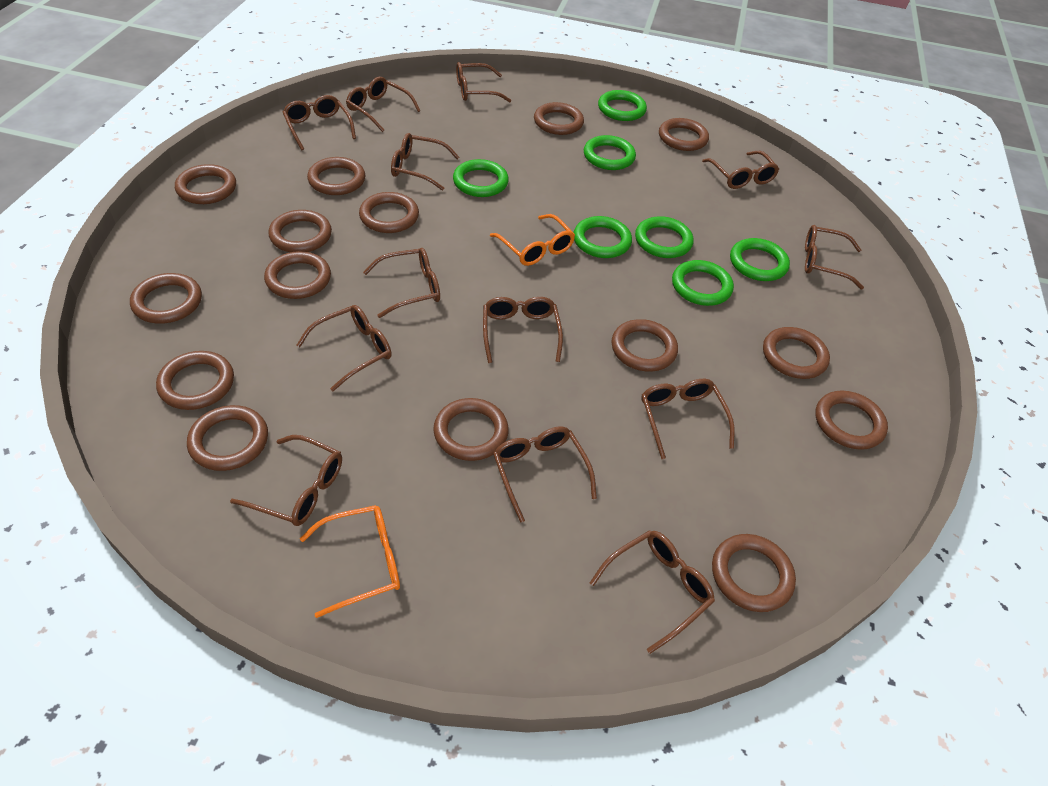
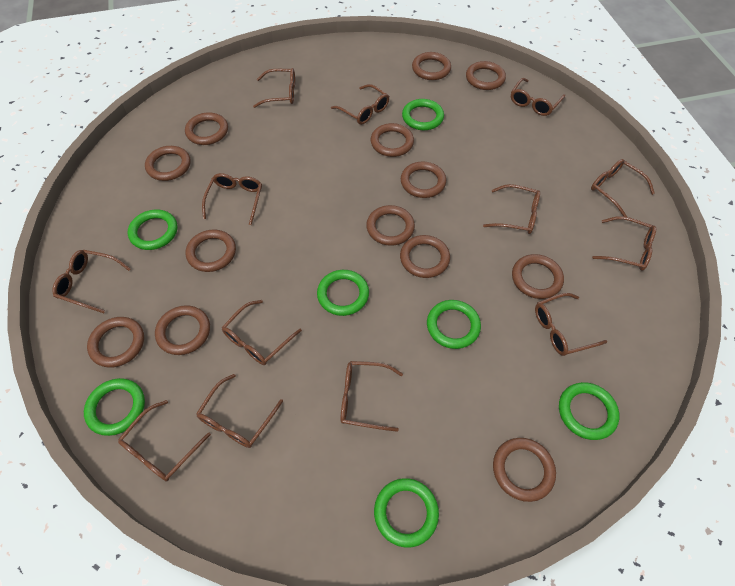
brown ring: [130,273,202,324] [156,351,234,410] [175,164,236,204] [187,405,268,471] [264,251,331,299] [268,210,332,252] [307,157,365,195] [359,192,419,233] [433,398,509,461] [534,102,584,135] [611,319,678,372] [659,118,709,151] [712,534,796,612] [763,327,830,379] [815,391,888,450] = 15 -> [87,317,144,368] [145,146,191,181] [155,305,210,355] [185,112,228,145] [186,230,236,272] [366,205,415,246] [371,123,414,157] [400,235,450,278] [401,162,446,198] [412,52,451,80] [466,61,506,90] [493,438,556,502] [512,254,564,299] = 13
orange glasses: [300,505,400,618] [490,214,575,266] = 2 -> none = 0

